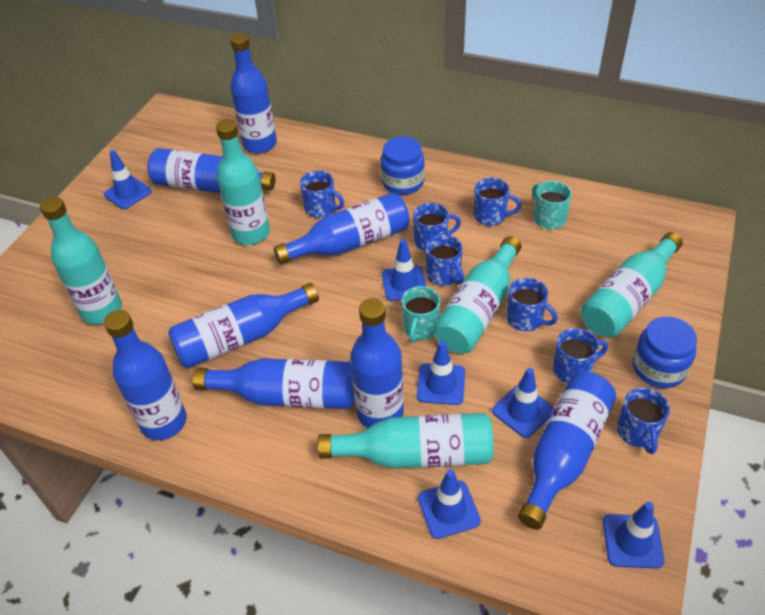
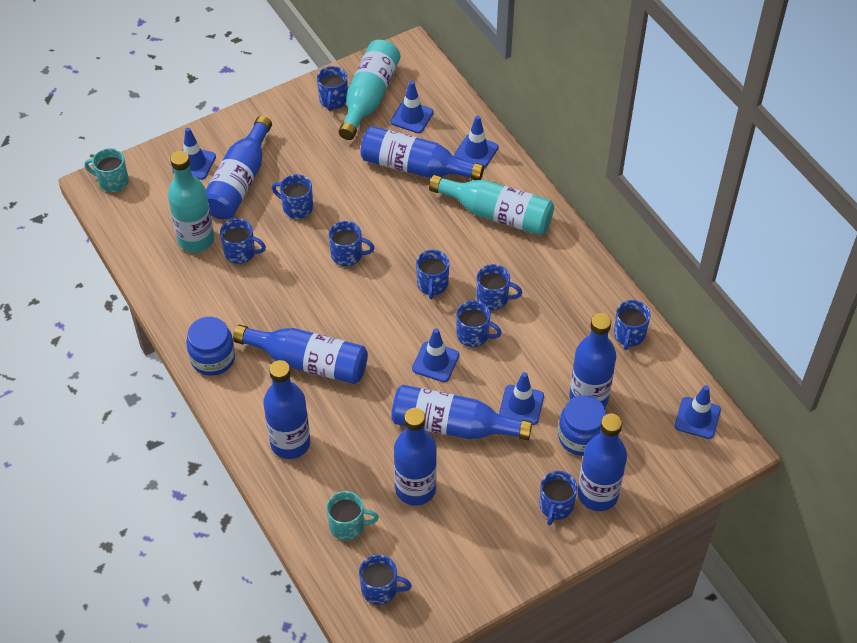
blue mug: [300,170,344,218] [413,203,461,251] [426,235,464,286] [474,178,521,226] [507,278,558,331] [553,328,608,383] [617,387,670,454] = 7 -> [220,218,266,264] [272,174,313,219] [317,66,348,111] [329,221,375,266] [359,555,412,605] [416,250,449,299] [456,301,502,347] [477,264,522,310] [539,471,578,525] [614,300,651,350] = 10
turquoise bottle: [40,197,122,324] [216,119,270,245] [318,413,494,468] [434,236,521,353] [581,232,683,338] = 5 -> [168,151,214,253] [339,40,400,140] [429,174,554,235] = 3

